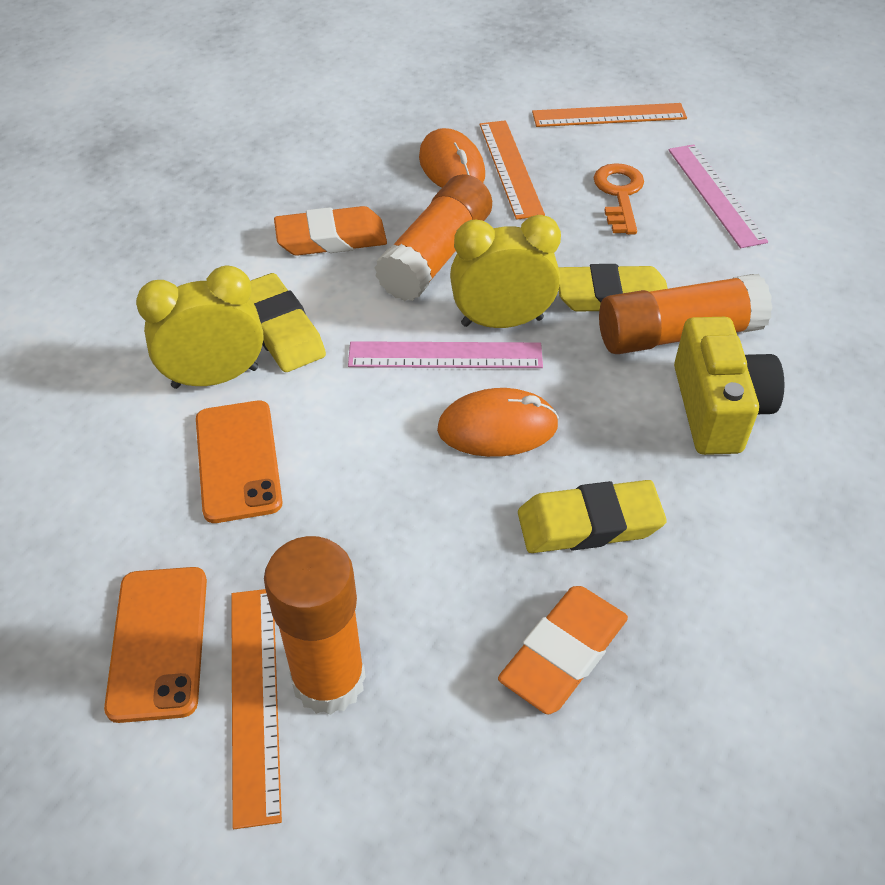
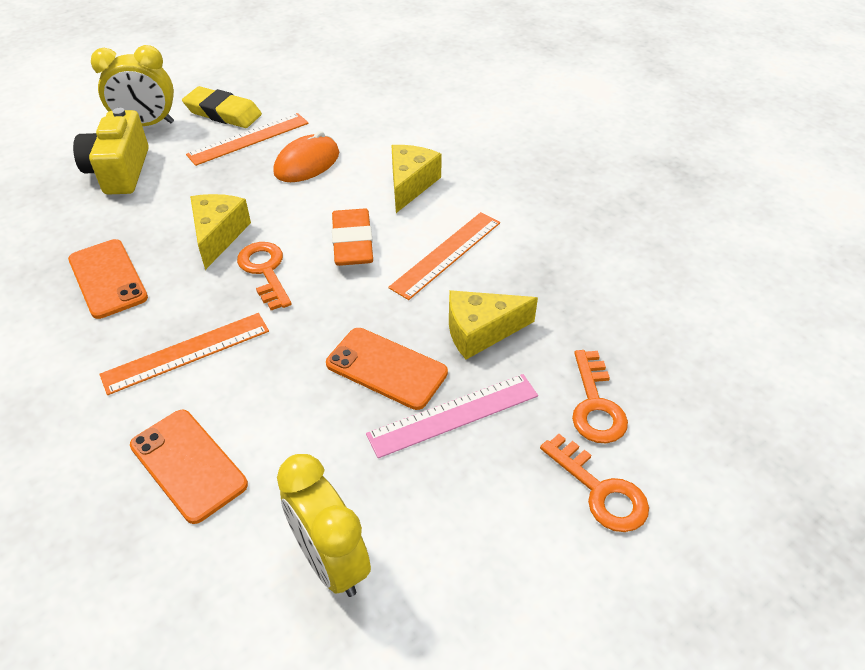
orange eraser: [274,206,387,256] [498,586,628,714] = 2 -> [332,208,373,266] = 1
orange glue stick: [264,536,366,715] [374,174,492,301] [599,274,773,354] = 3 -> none = 0
orange key: [593,163,644,235] = 1 -> [237,242,292,310] [540,434,649,532] [572,350,628,443] = 3
orange mouse: [419,128,485,188] [437,388,559,457] = 2 -> [273,131,339,182] = 1
orange phone: [104,567,207,723] [196,401,283,523] = 2 -> [68,239,148,319] [130,410,248,524] [326,328,448,410] = 3
pink ruler: [348,341,543,368] [668,144,768,248] = 2 -> [366,374,538,458] = 1
yellow cheese: none = 0 -> [190,194,251,270] [391,145,442,213] [449,290,538,360] = 3
yellow eraser: [250,273,326,372] [518,480,667,553] [558,264,668,311] = 3 -> [182,86,262,128] = 1

